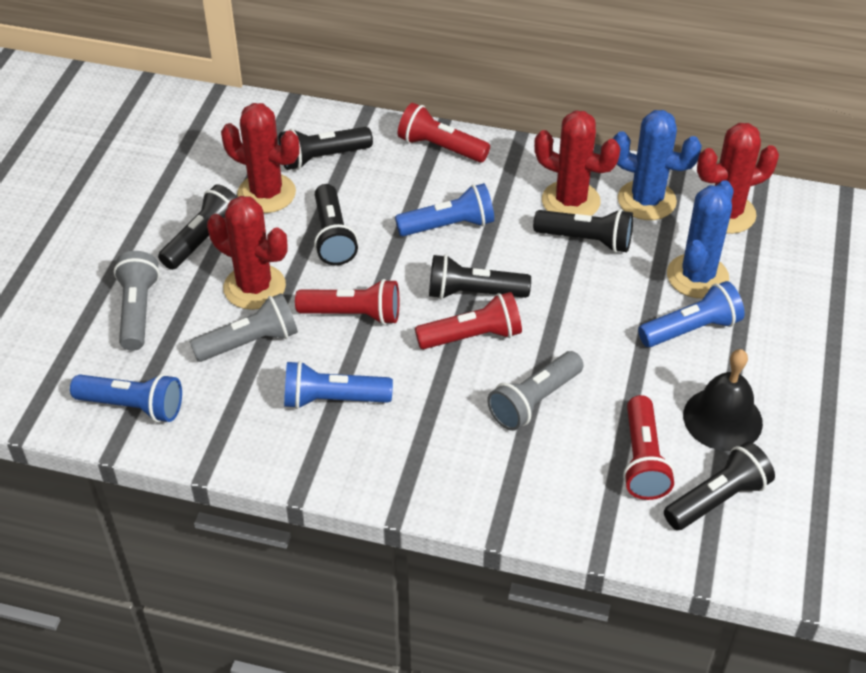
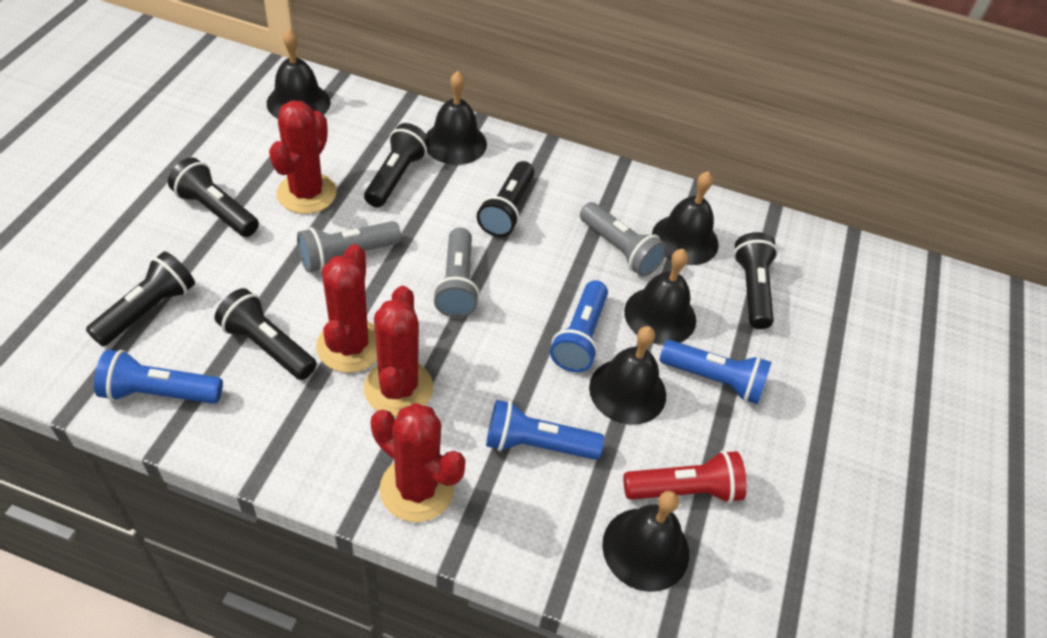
black bell: [683,349,763,451] = 1 -> [267,29,330,119] [426,71,487,165] [589,326,666,425] [602,491,689,592] [624,249,696,345] [652,171,719,265] = 6
blue cactus: [613,110,702,220] [667,180,733,299] = 2 -> none = 0
red flashlight: [295,279,399,325] [398,103,490,163] [415,292,522,349] [623,395,675,500] = 4 -> [623,450,747,503] = 1

